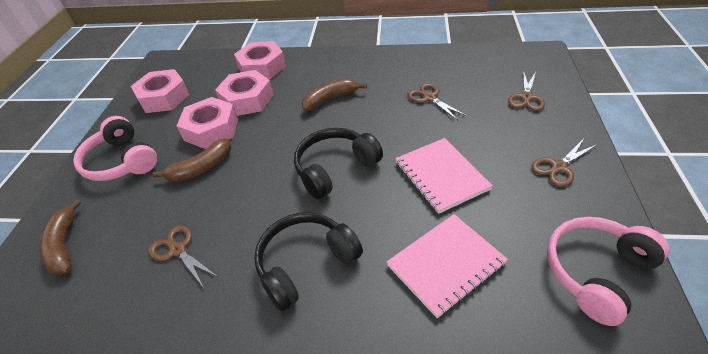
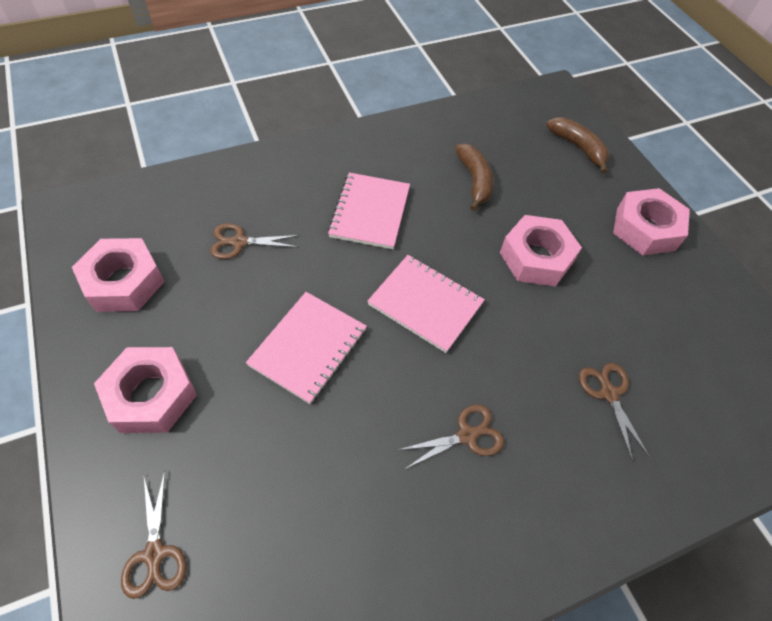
black headphones: [254,212,363,311] [294,128,383,199] = 2 -> none = 0
brown banana: [39,200,81,275] [153,138,231,182] [302,78,367,111] = 3 -> [455,143,493,211] [546,117,609,173] = 2
pink headphones: [73,116,157,181] [547,217,669,326] = 2 -> none = 0
pink notebook: [387,214,508,318] [395,138,493,214] = 2 -> [246,292,367,404] [328,173,410,249] [367,255,485,353] = 3

